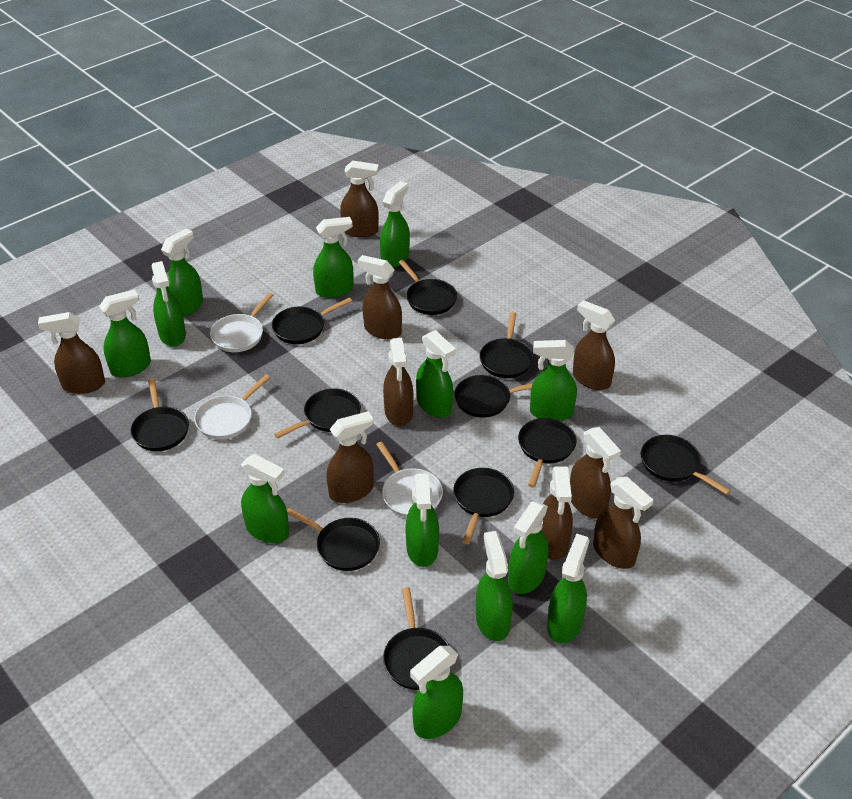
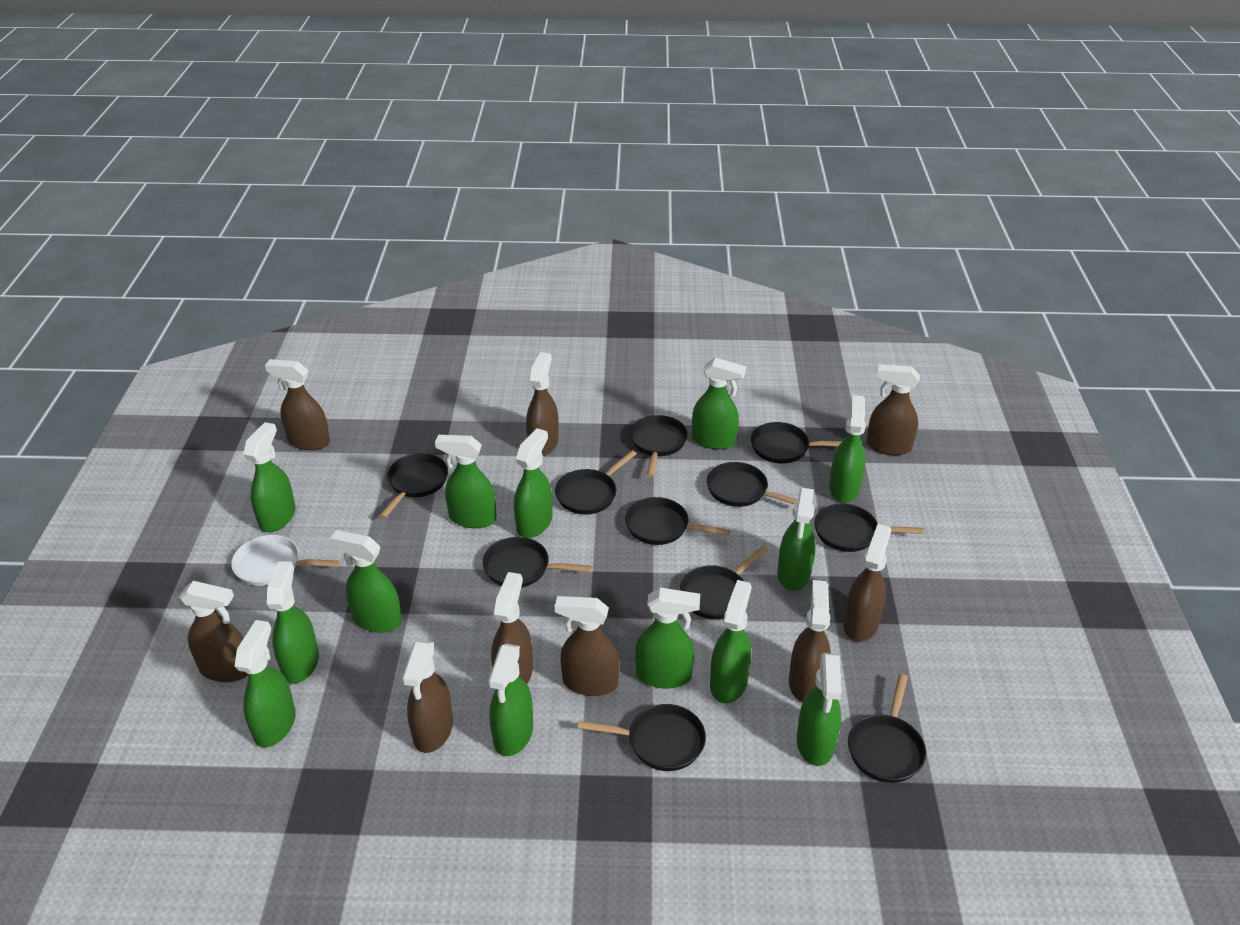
white pan: [194,374,270,439] [210,293,273,352] [376,442,443,517] = 3 -> [231,535,340,586] = 1

